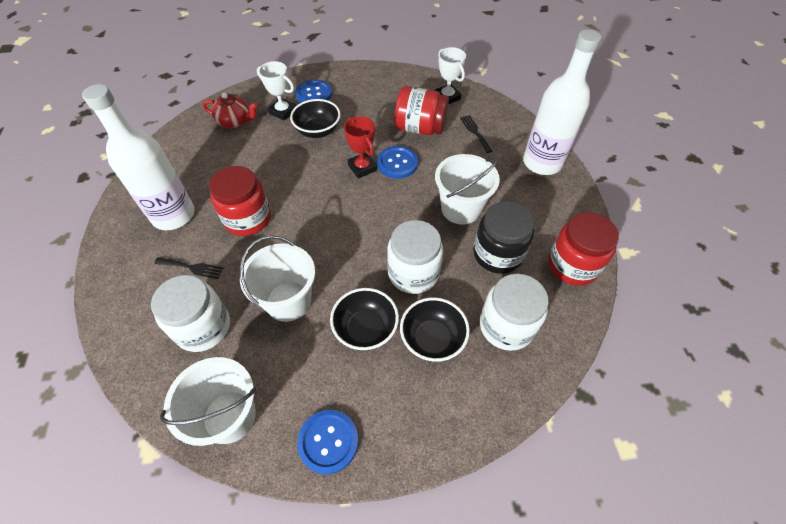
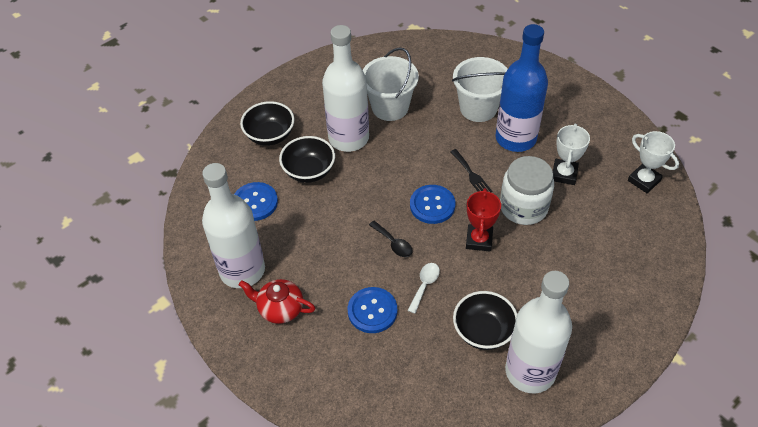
black fork: [154,257,224,279] [460,115,492,153] = 2 -> [450,149,492,192] = 1
black jar: [473,201,534,274] = 1 -> none = 0
black spoon: none = 0 -> [369,221,413,257] = 1
blue bottle: none = 0 -> [496,24,548,152] = 1
red jar: [209,166,271,236] [394,86,449,135] [548,212,619,286] = 3 -> none = 0
white bottle: [82,84,194,230] [523,30,601,175] = 2 -> [202,163,265,288] [322,25,369,152] [505,271,572,393] = 3
white bucket: [160,357,256,446] [240,235,315,322] [435,154,500,225] = 3 -> [363,47,419,121] [452,57,508,122] = 2
white jar: [151,275,230,352] [387,220,443,294] [480,274,549,351] = 3 -> [500,156,554,225] = 1
white spoon: none = 0 -> [408,263,440,314] = 1

